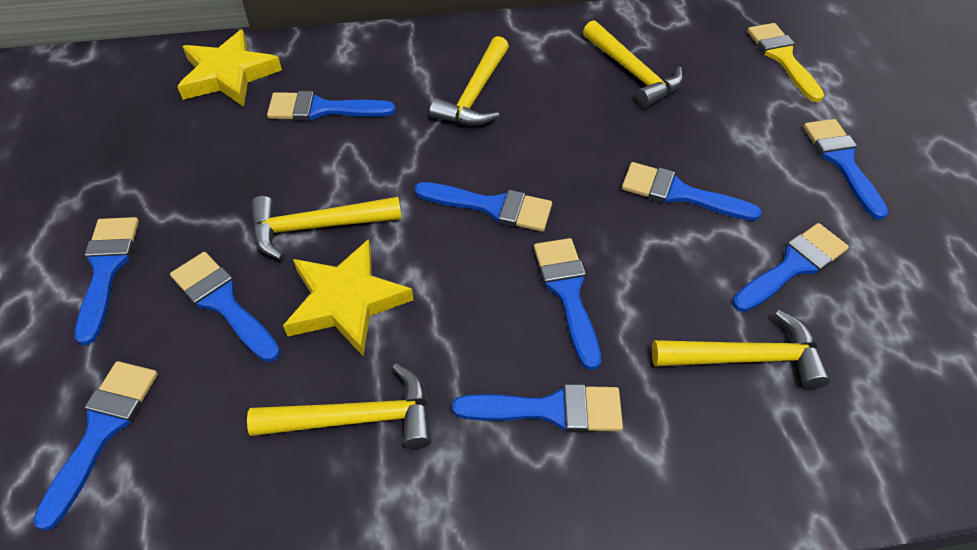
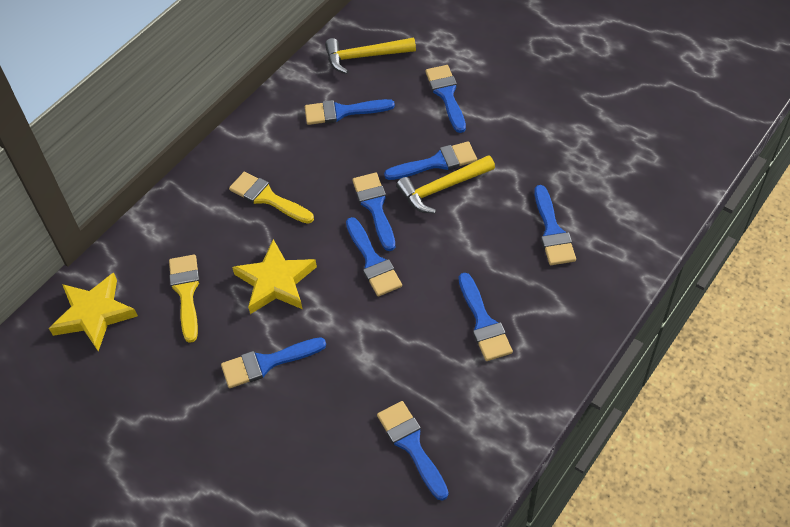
blue brush: [33,361,158,531] [75,217,139,345] [170,252,280,362] [267,91,396,121] [414,182,552,232] [452,384,623,432] [534,238,601,370] [622,162,762,221] [732,223,849,312] [803,119,888,220] = 10 -> [221,337,326,388] [305,99,395,125] [346,217,402,296] [352,173,395,251] [377,401,449,501] [384,141,477,180] [425,65,466,133] [459,273,513,361] [534,185,576,265] = 9
yellow brush: [747,23,824,102] = 1 -> [169,255,200,343] [229,172,314,224] = 2
yellow hammer: [247,363,432,449] [251,196,402,260] [429,36,509,126] [583,20,684,108] [652,310,830,389] = 5 -> [325,38,416,74] [396,155,495,214] = 2

